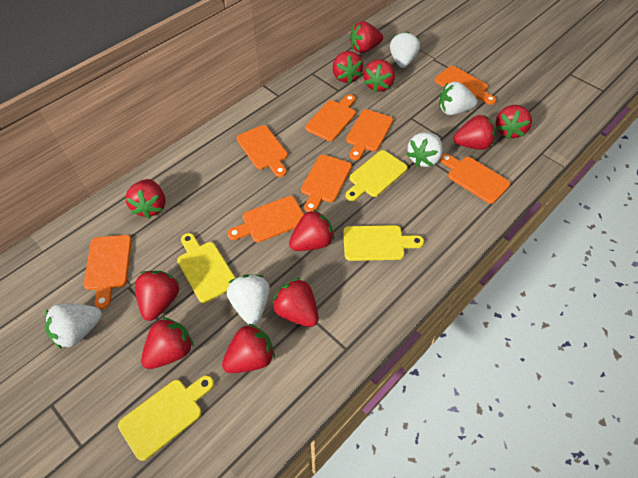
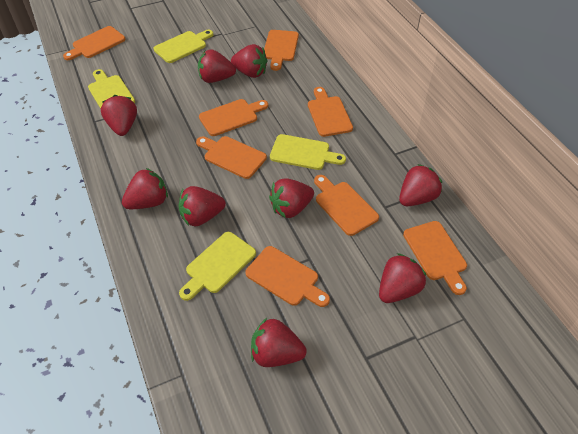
red strawberry: [125,179,166,219] [135,271,180,321] [141,317,194,369] [222,324,275,373] [272,278,319,327] [289,209,334,251] [333,51,363,84] [350,21,383,53] [364,60,395,93] [453,115,495,150] [496,105,532,139] = 11 -> [101,95,137,136] [122,168,168,209] [179,186,226,226] [198,49,236,83] [231,44,268,78] [251,318,307,367] [269,178,314,218] [379,253,426,303] [399,164,442,206] = 9
white strawberry: [45,303,102,349] [227,274,270,325] [390,31,420,68] [407,132,443,167] [439,81,477,115] = 5 -> none = 0

